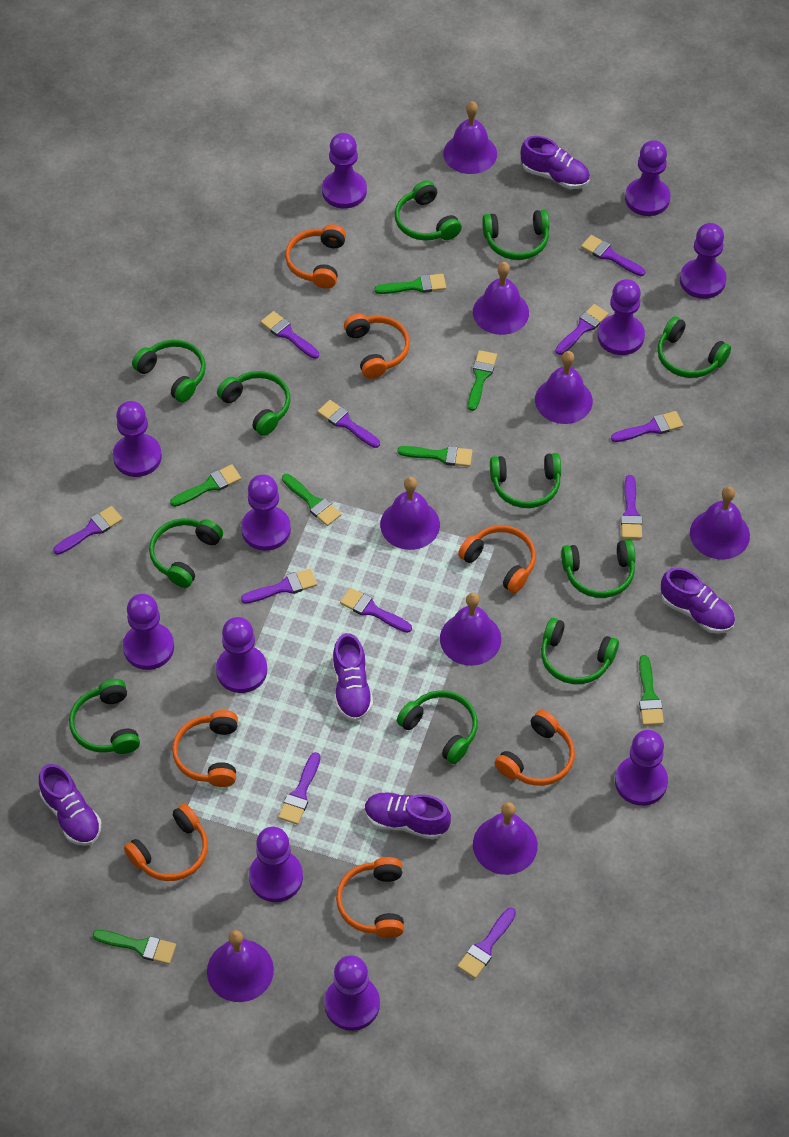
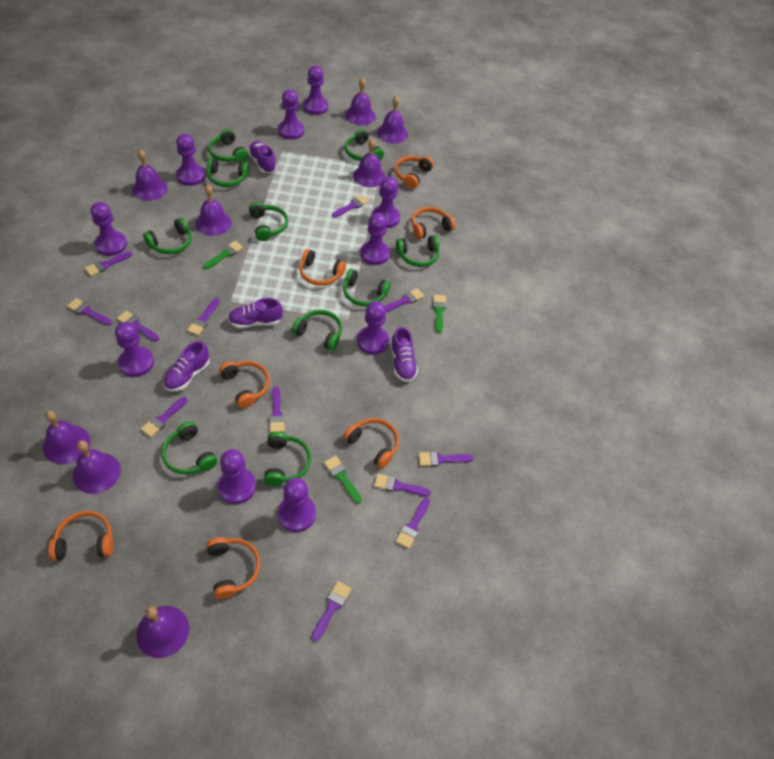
green brush: [93,930,176,964] [170,464,241,507] [282,474,341,526] [375,274,446,294] [397,446,473,467] [468,350,497,411] [639,655,664,725] = 7 -> [203,241,243,270] [324,456,362,504] [433,295,446,333] = 3
green headphones: [69,679,140,754] [132,340,206,403] [149,518,223,588] [217,371,291,436] [395,180,462,241] [397,690,478,764] [482,210,549,260] [490,453,561,508] [541,618,619,684] [561,540,635,598] [657,316,731,378] = 11 -> [143,218,192,254] [162,421,218,474] [207,157,249,187] [208,129,248,163] [249,202,288,241] [264,432,311,486] [292,310,342,351] [343,269,390,306] [344,129,384,161] [396,235,440,267] = 10
purple brush: [53,506,123,555] [241,569,317,604] [261,311,319,359] [278,752,320,825] [317,400,380,448] [340,588,412,633] [457,908,516,978] [556,304,609,355] [581,235,645,276] [611,411,683,442] [621,475,642,539] = 11 -> [67,298,112,326] [85,251,133,276] [117,311,159,342] [141,397,188,437] [187,298,220,336] [269,386,285,433] [312,581,352,642] [332,195,369,218] [374,473,431,496] [385,288,424,312] [396,497,430,549] [419,451,474,466] = 12
purple pawn: [113,401,162,477] [123,594,174,670] [216,617,267,693] [241,475,291,551] [249,827,303,902] [322,133,367,208] [324,955,380,1031] [598,279,645,355] [615,730,668,806] [625,140,671,216] [680,223,726,299] = 11 -> [91,202,127,256] [115,322,154,377] [176,134,205,186] [218,449,256,504] [278,89,304,140] [278,478,316,532] [303,66,328,115] [357,301,389,354] [360,213,390,265] [372,177,400,228] = 10
purple shoe: [39,764,101,846] [332,633,373,721] [365,792,451,840] [521,136,590,189] [661,567,735,634] = 5 -> [163,341,210,391] [228,298,283,329] [248,141,277,173] [390,327,418,382] = 4

